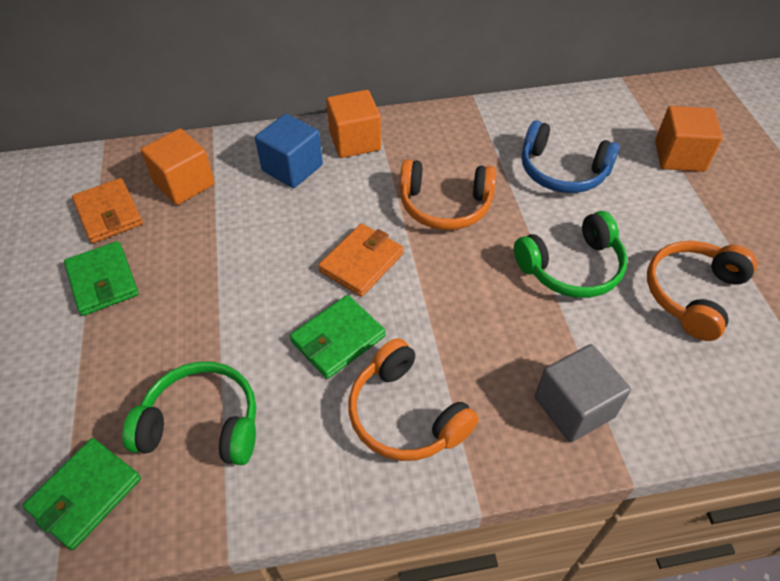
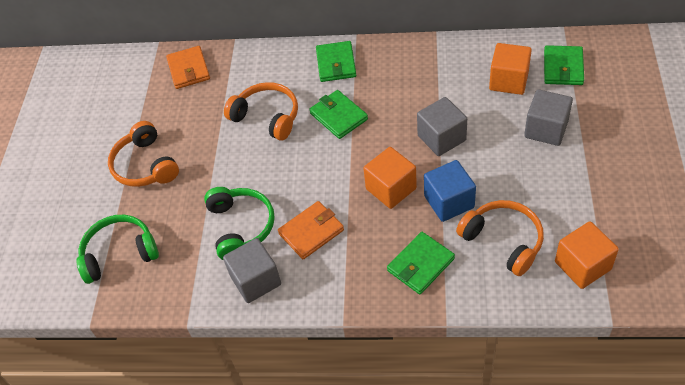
blue headphones: [522,121,620,193] = 1 -> none = 0
green wallet: [23,438,141,550] [64,241,139,316] [290,295,385,379] = 3 -> [309,90,368,139] [316,41,356,82] [387,232,455,294] [544,45,584,85] = 4
grey cube: [535,344,631,442] = 1 -> [223,238,281,303] [417,97,467,156] [524,89,573,146] = 3

